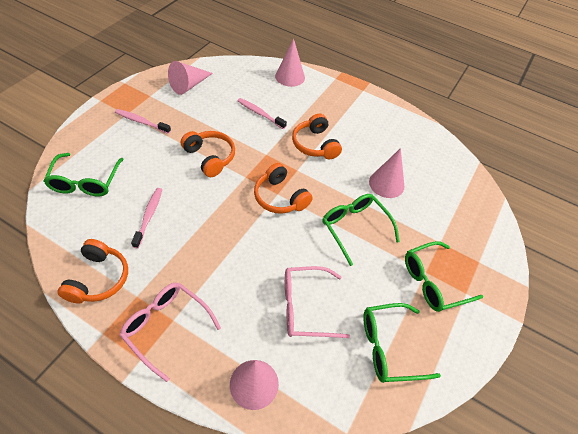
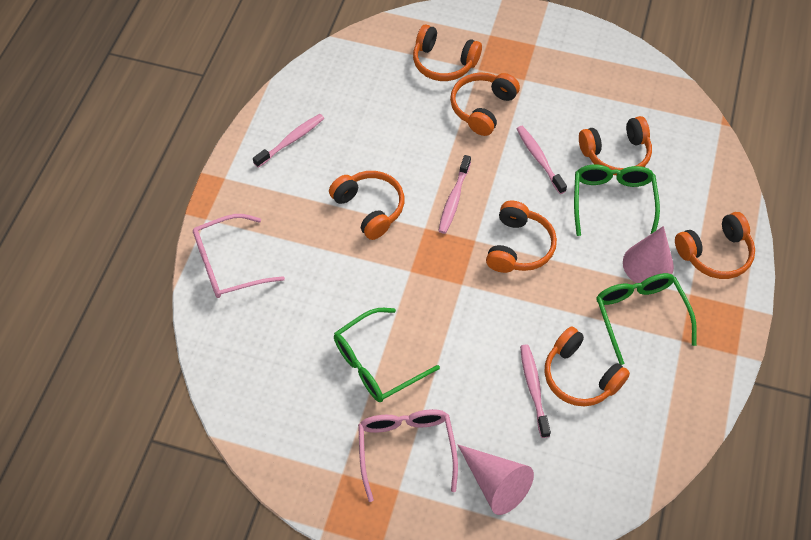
green glasses: [44,153,124,196] [322,194,400,266] [363,303,441,383] [405,241,483,312] = 4 -> [334,308,440,402] [574,164,660,236] [596,273,697,365] = 3
orange headphones: [57,239,128,303] [181,131,235,177] [254,163,313,214] [292,114,342,159] = 4 -> [329,171,404,240] [413,25,482,81] [450,72,520,136] [486,201,557,273] [545,327,630,406] [579,116,652,175] [675,212,755,279] = 7
pink cone: [168,61,213,95] [230,360,279,410] [275,39,305,87] [369,148,405,198] = 4 -> [458,445,534,515] [623,226,674,283] = 2
pink toothbrush: [115,109,171,134] [131,188,162,248] [237,98,287,129] = 3 -> [253,114,324,168] [438,155,471,234] [517,126,567,194] [520,344,551,438] = 4

